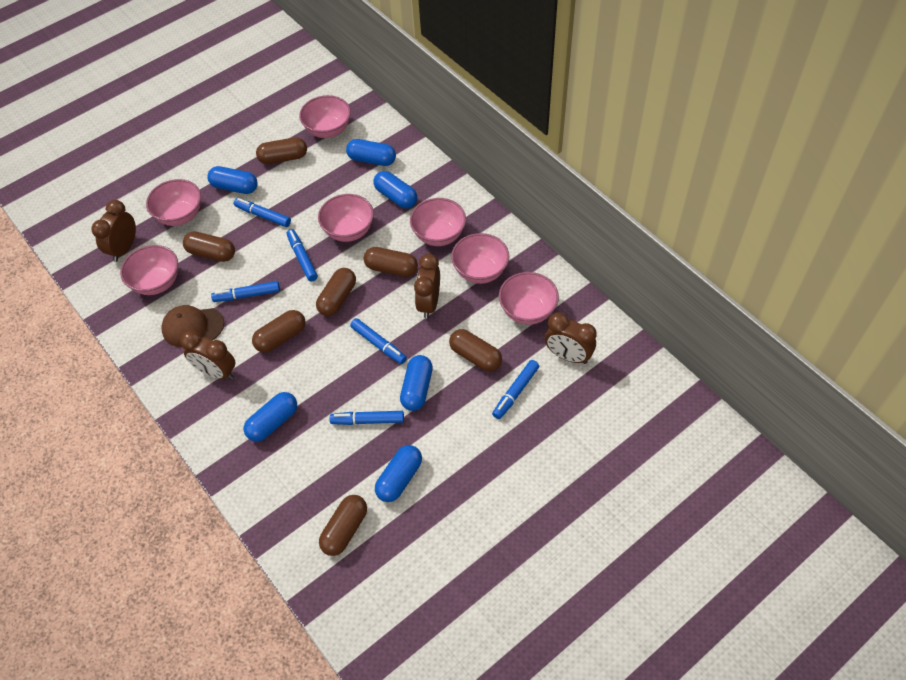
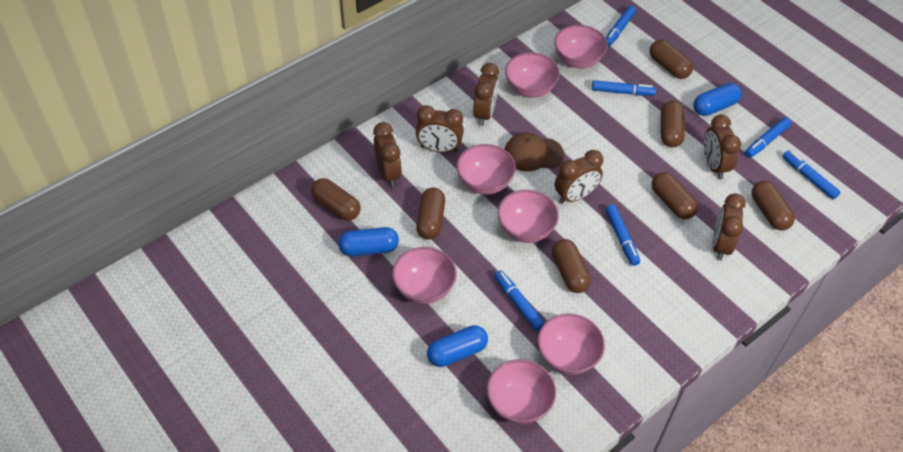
blue capsule: [207,166,258,194] [244,392,297,442] [346,139,396,166] [374,171,417,209] [375,445,422,502] [400,355,433,411] = 6 -> [338,227,399,256] [427,325,488,367] [693,83,742,116] = 3
brown clock: [91,200,136,262] [180,330,235,380] [414,254,440,319] [545,312,597,364] = 4 -> [373,122,402,187] [415,105,464,153] [473,63,499,126] [555,150,603,204] [704,114,741,179] [713,193,746,260] = 6

